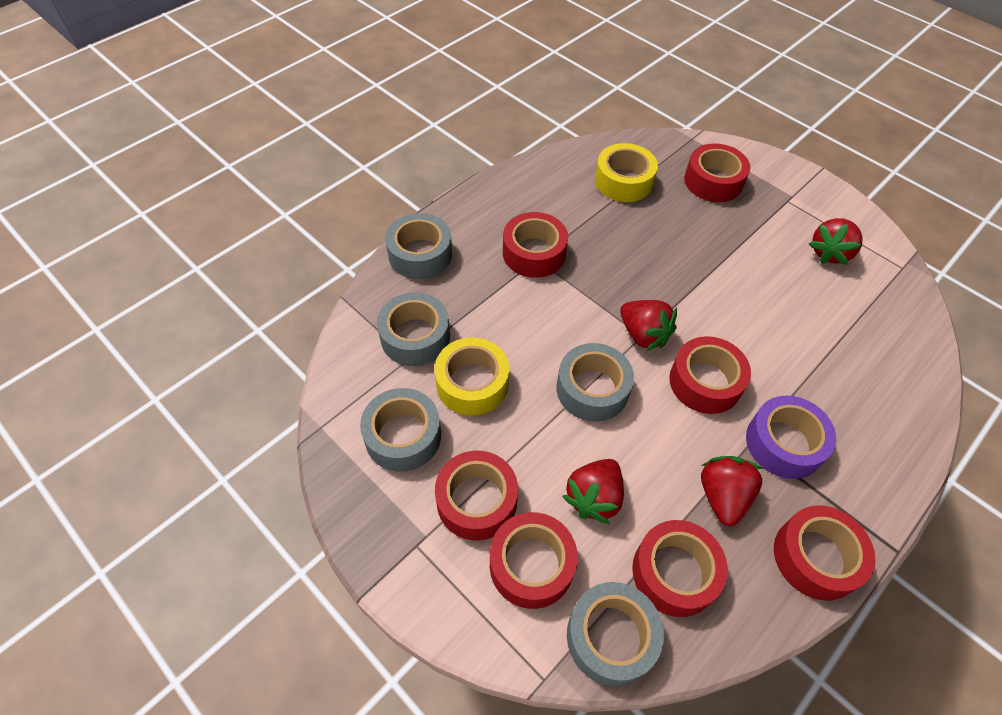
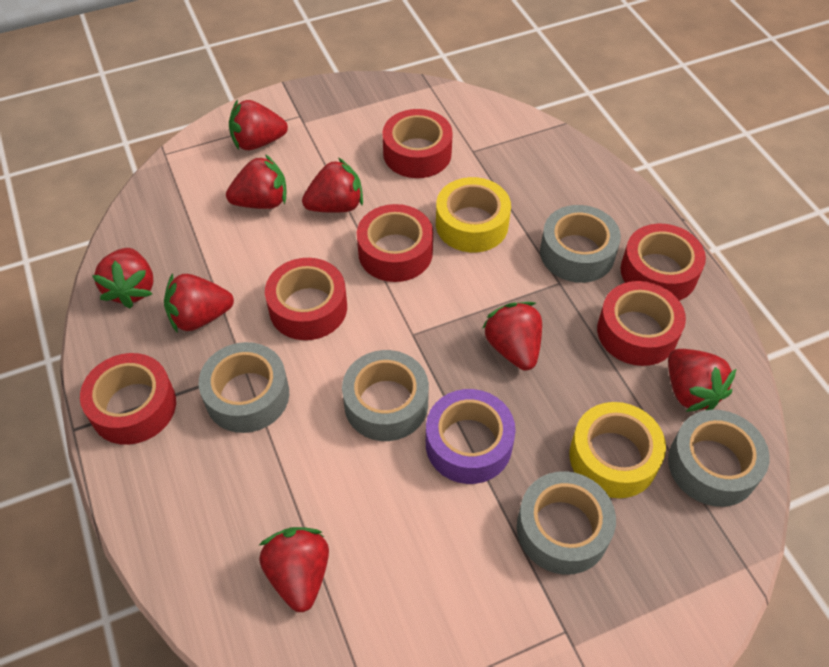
red strawberry: [562,459,624,524] [620,300,677,351] [701,456,763,526] [809,218,863,265] = 4 -> [92,248,153,308] [164,273,234,333] [226,154,287,209] [229,99,288,150] [259,527,329,612] [302,158,363,213] [482,302,542,371] [668,349,737,412] = 8
red tape: [435,451,518,540] [490,512,578,609] [503,212,568,278] [632,520,728,617] [669,336,751,414] [684,143,750,202] [774,505,875,600] = 7 -> [80,353,176,445] [265,258,347,340] [357,204,433,282] [382,109,453,178] [597,281,686,366] [621,223,706,301] = 6

